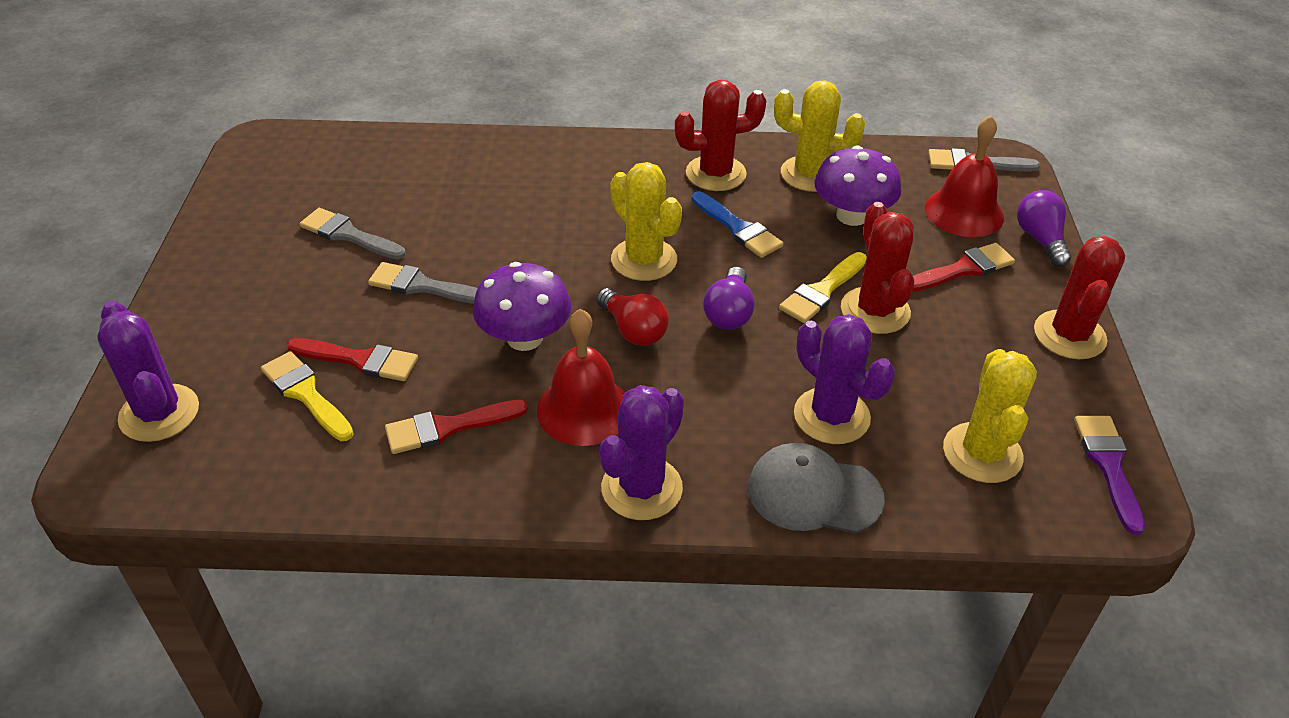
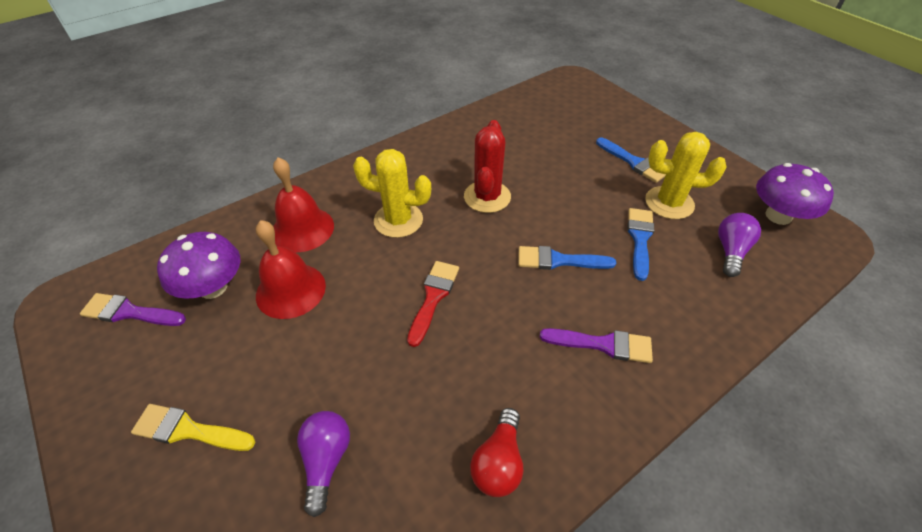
blue brush: [692,191,783,258] = 1 -> [518,246,616,270] [596,138,666,183] [628,208,654,281] = 3
grey brush: [300,208,406,260] [368,262,478,304] [928,148,1040,171] = 3 -> none = 0
grey cap: [748,443,885,533] = 1 -> none = 0
purple brush: [1074,416,1145,535] = 1 -> [80,293,186,326] [540,328,653,363] = 2
purple cactus: [97,301,199,442] [599,385,684,520] [794,314,895,444] = 3 -> none = 0
red brush: [287,338,418,381] [385,399,528,454] [912,243,1015,292] = 3 -> [407,261,459,347] = 1
red cactus: [675,80,766,191] [841,202,914,334] [1034,236,1125,359] = 3 -> [464,120,511,213] = 1
yellow brush: [261,351,354,441] [779,252,867,323] = 2 -> [131,404,255,451] = 1
yellow cactus: [610,162,682,281] [774,80,865,192] [943,349,1037,483] = 3 -> [353,149,431,238] [645,132,727,219] = 2

